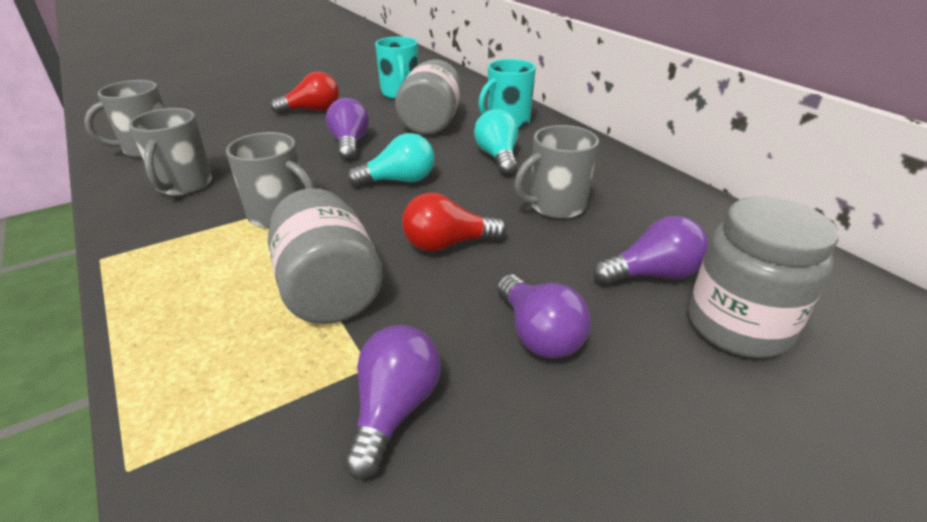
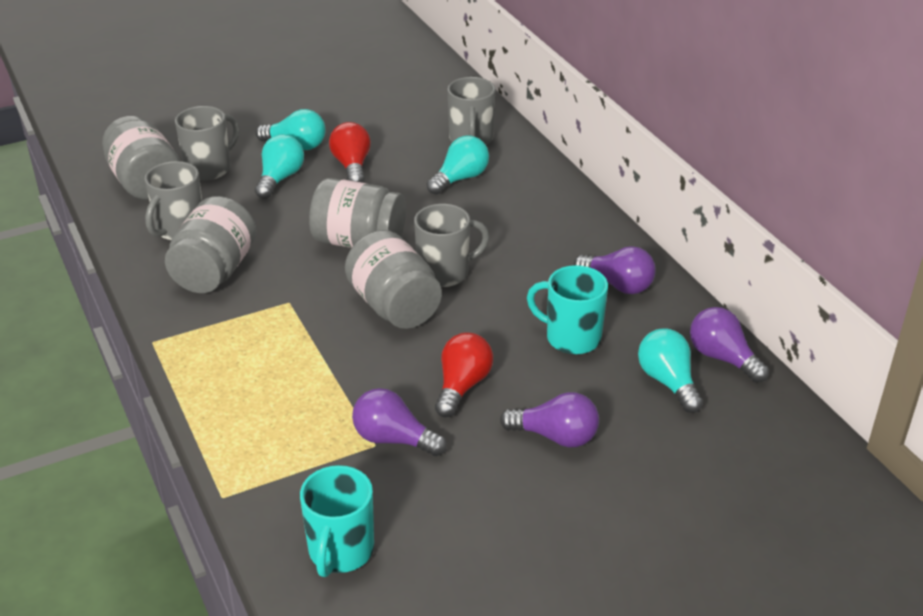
grey jar: [268,188,383,324] [395,59,461,135] [689,197,838,358] = 3 -> [102,116,180,200] [165,196,256,293] [309,178,406,248] [345,230,442,329] = 4
turquoise light bulb: [347,133,435,187] [474,109,518,175] = 2 -> [255,134,304,199] [256,109,326,150] [427,136,489,195] [638,329,703,413] = 4

